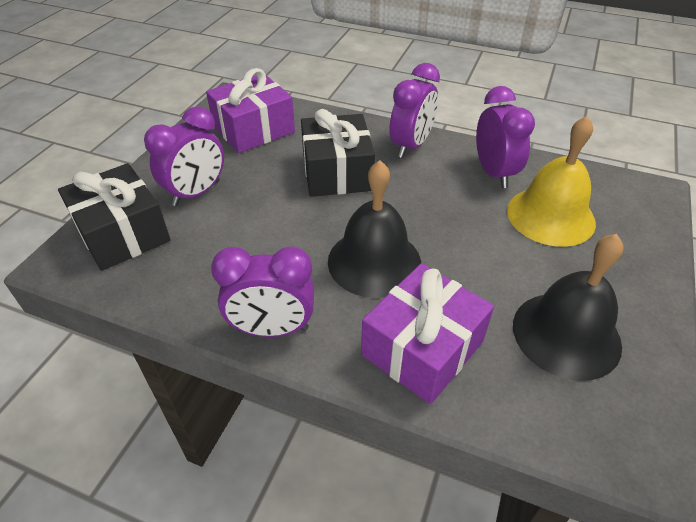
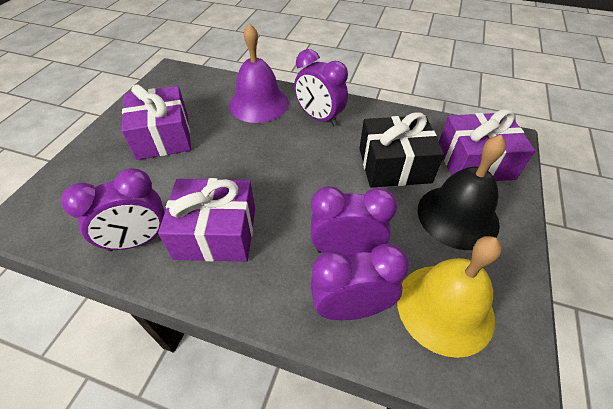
black bell: [328,160,421,298] [513,234,624,381] = 2 -> [418,135,506,250] = 1
black gift: [58,163,170,271] [301,109,375,197] = 2 -> [359,112,444,188] = 1
purple bell: none = 0 -> [229,23,289,123] = 1
purple gift: [206,68,295,153] [361,263,494,404] = 2 -> [121,84,191,160] [158,178,255,262] [439,109,535,181] = 3

